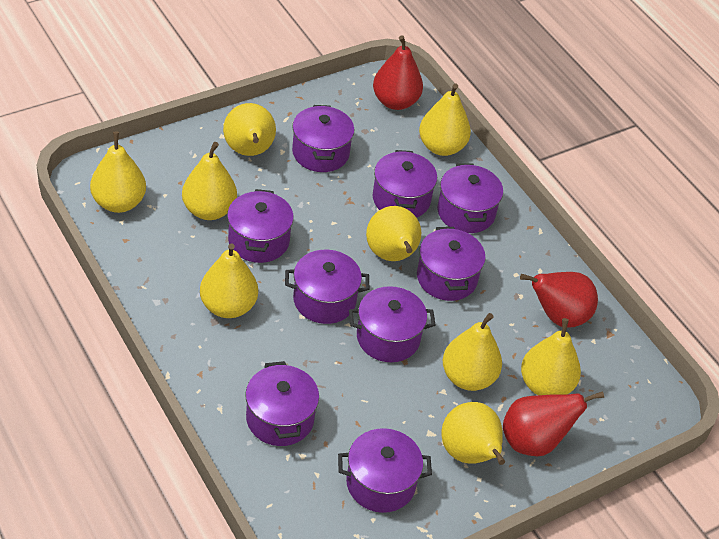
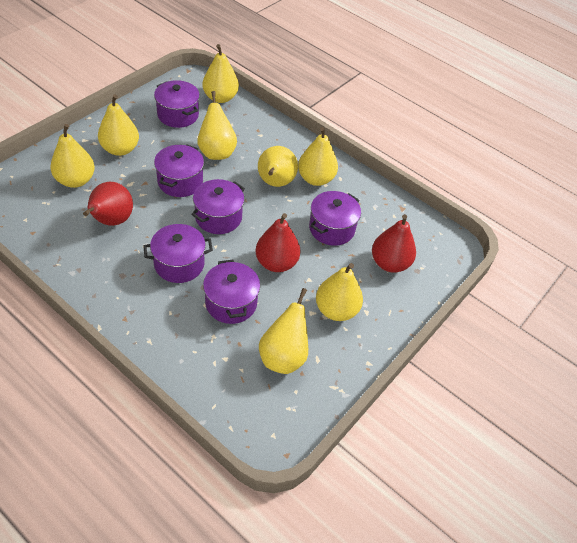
purple pot: [227,189,294,263] [245,361,319,446] [285,250,369,324] [292,105,354,172] [338,428,432,513] [349,286,435,362] [373,150,437,218] [417,227,486,301] [437,163,503,233] = 9 -> [143,224,213,283] [154,80,200,128] [154,144,204,197] [191,179,245,234] [203,260,260,324] [309,191,361,246] = 6
yellow pear: [90,131,146,213] [182,142,237,220] [200,243,258,318] [223,103,276,156] [366,206,421,261] [419,83,471,156] [442,402,505,465] [443,313,502,391] [521,318,581,395] = 9 -> [50,124,95,188] [98,94,139,156] [197,91,237,160] [202,44,239,103] [258,146,298,187] [259,288,308,374] [298,127,338,186] [316,263,363,321] = 8

